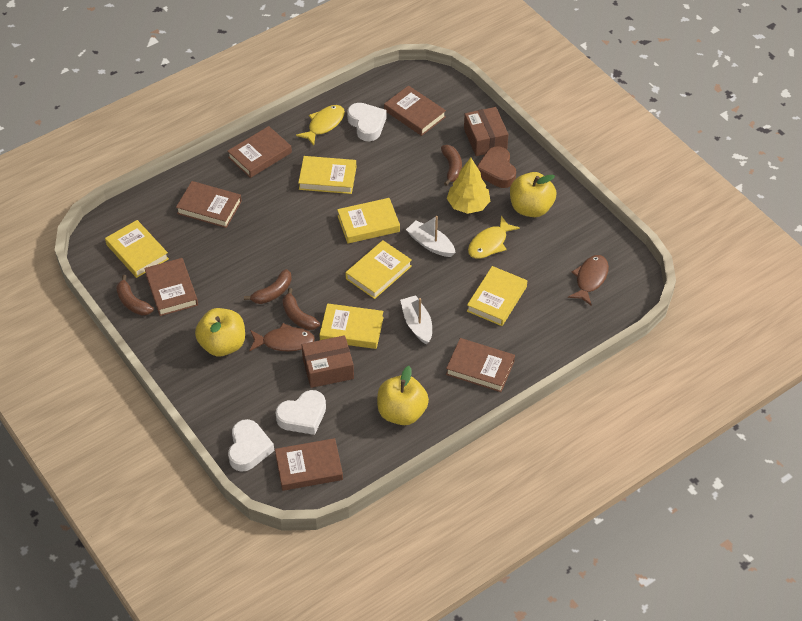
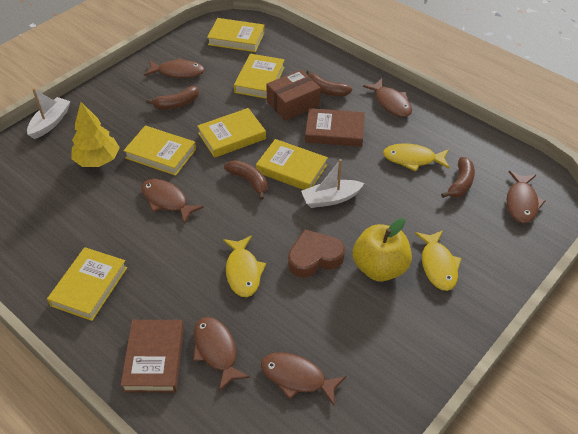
brown book: [144,258,198,316] [176,181,242,228] [227,126,292,178] [275,438,343,491] [384,85,446,136] [446,338,515,392] = 6 -> [120,320,184,393] [305,108,365,147] = 2
brown box: [302,335,354,388] [464,107,508,156] = 2 -> [266,70,321,121] = 1
brown fish: [249,323,315,352] [568,255,609,306] = 2 -> [141,179,204,224] [144,58,204,78] [193,317,250,391] [261,352,346,405] [363,79,412,117] [507,171,545,223] = 6
white heart: [228,419,274,472] [276,390,326,435] [347,103,387,141] = 3 -> none = 0
yellow apple: [195,308,245,356] [377,366,429,425] [510,172,556,217] = 3 -> [353,218,412,282] = 1
yellow fish: [296,105,345,146] [468,216,520,259] = 2 -> [223,236,266,297] [383,143,450,172] [415,230,462,291] = 3

